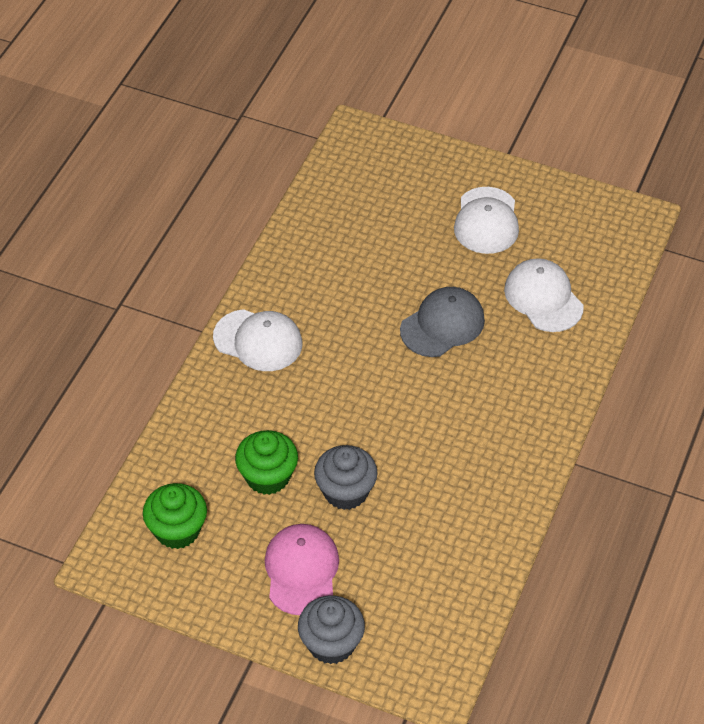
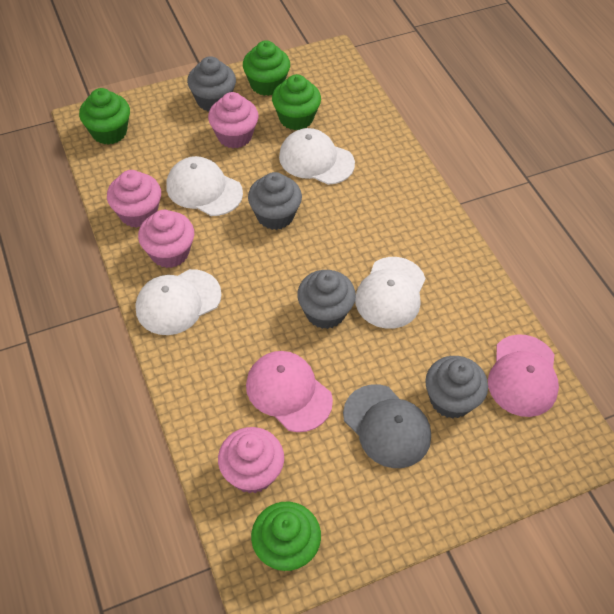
green cupcake: [143,483,207,549] [235,430,298,495] = 2 -> [79,88,130,145] [243,40,290,96] [251,502,321,571] [272,74,321,130] = 4
grey cupcake: [298,595,365,664] [314,445,378,510] = 2 -> [187,56,236,112] [248,172,302,230] [297,270,356,329] [425,356,488,419] = 4
pink cap: [265,524,339,615] = 1 -> [246,351,333,432] [488,334,559,417] = 2
pink cupcake: none = 0 -> [107,170,161,228] [138,210,194,268] [208,92,258,148] [218,427,284,494] = 4
white cap: [213,309,302,371] [454,187,519,254] [504,258,584,332] = 3 -> [136,269,222,335] [166,156,243,216] [279,128,355,185] [355,257,426,329] = 4

